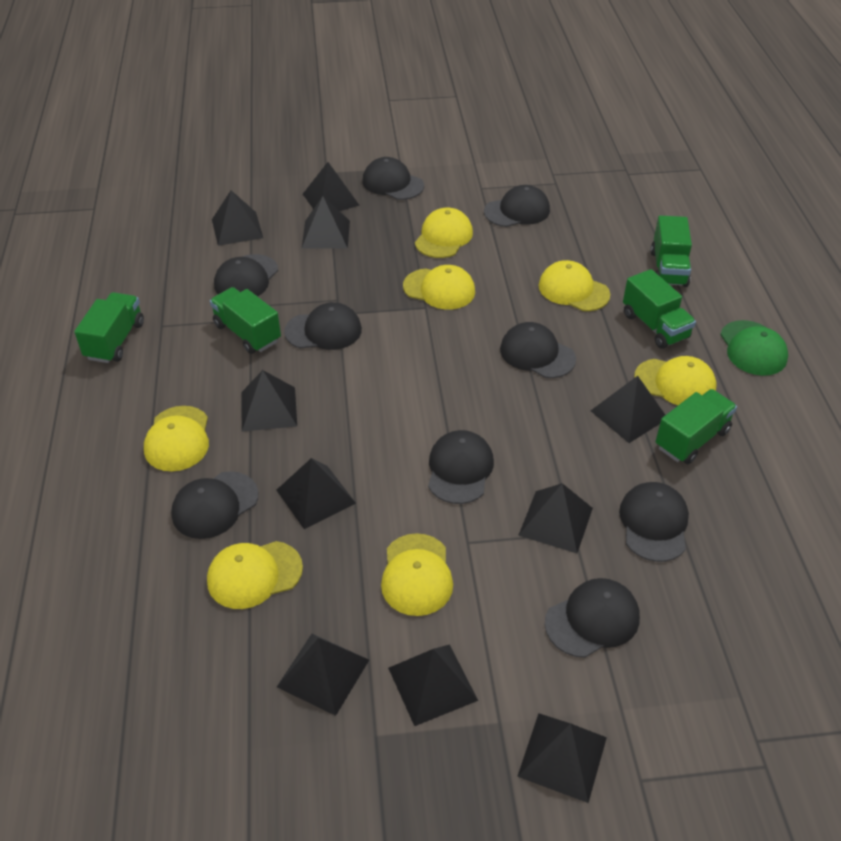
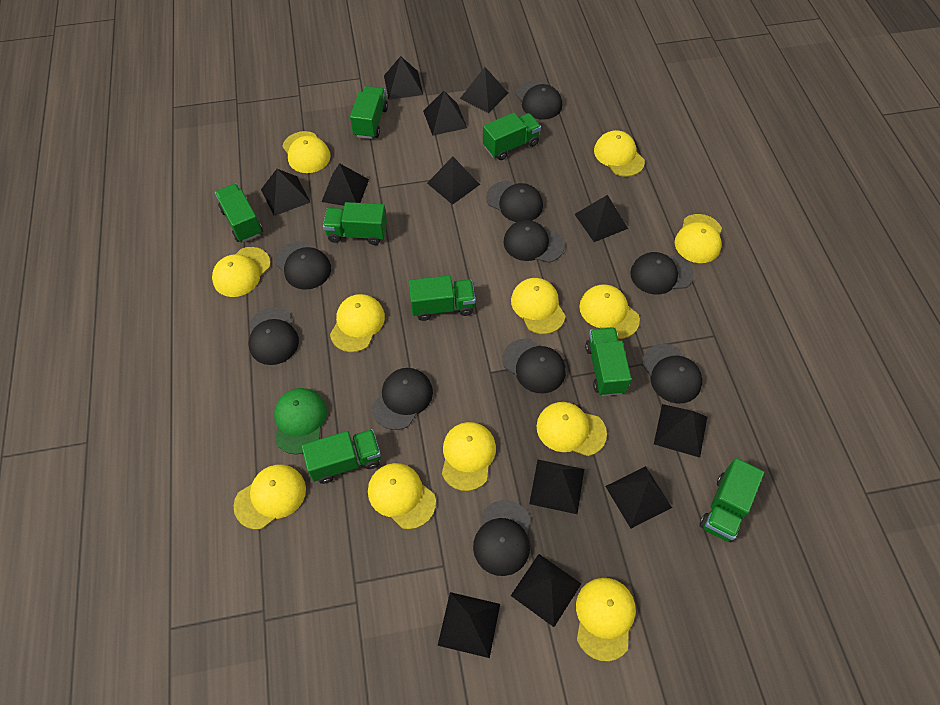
black cap: [171,471,258,539] [214,254,278,296] [284,302,362,350] [362,157,424,200] [428,430,494,504] [484,185,550,227] [500,322,576,378] [545,578,640,658] [619,482,689,562] = 9 -> [249,307,299,365] [275,241,331,290] [372,368,433,430] [473,500,530,576] [486,181,543,222] [503,220,565,263] [503,338,566,394] [516,81,562,120] [630,252,694,295] [642,344,702,404] = 10
black pyramid: [212,190,263,246] [241,370,297,432] [277,458,356,529] [277,634,369,716] [302,196,350,248] [303,162,360,211] [388,644,478,726] [517,713,607,803] [518,483,593,553] [591,376,665,443] = 10 -> [261,169,310,216] [321,163,369,206] [384,56,423,100] [423,91,467,136] [427,157,480,205] [438,592,500,658] [460,67,508,113] [511,554,581,627] [529,460,584,514] [574,195,628,242] [605,466,672,528] [654,404,707,458] = 12
green truck: [74,292,144,363] [210,287,281,354] [623,269,696,349] [650,215,692,287] [656,389,737,464] = 5 -> [215,184,263,242] [302,429,381,484] [323,202,387,245] [350,86,388,139] [408,275,475,321] [483,113,541,160] [585,327,632,396] [700,458,764,543] = 8
yellow cap: [144,406,209,471] [207,541,303,609] [381,533,453,616] [403,265,475,310] [415,207,473,258] [538,260,610,311] [634,356,716,405] = 7 -> [212,247,271,297] [233,465,306,530] [282,131,331,173] [330,294,385,352] [368,463,436,529] [442,422,496,491] [511,278,565,334] [536,402,607,456] [576,578,636,662] [579,284,640,339] [594,130,645,177] [675,214,722,263] = 12

